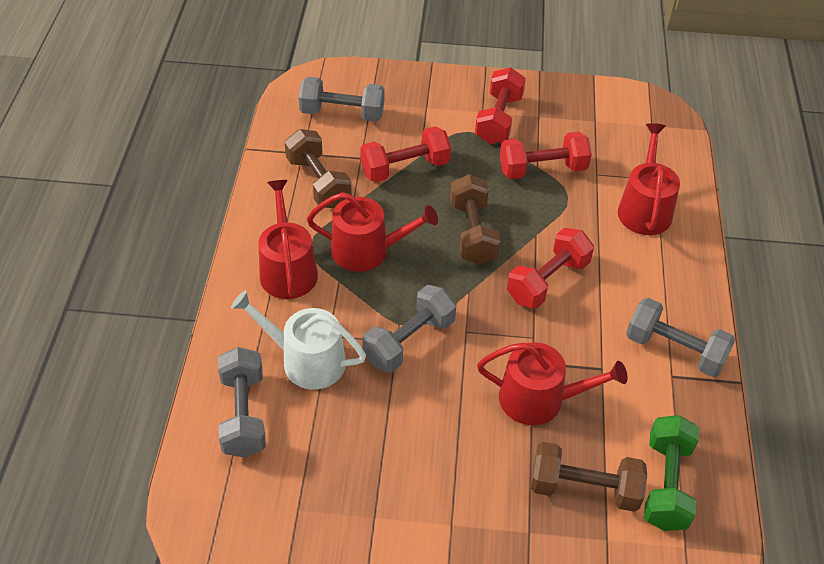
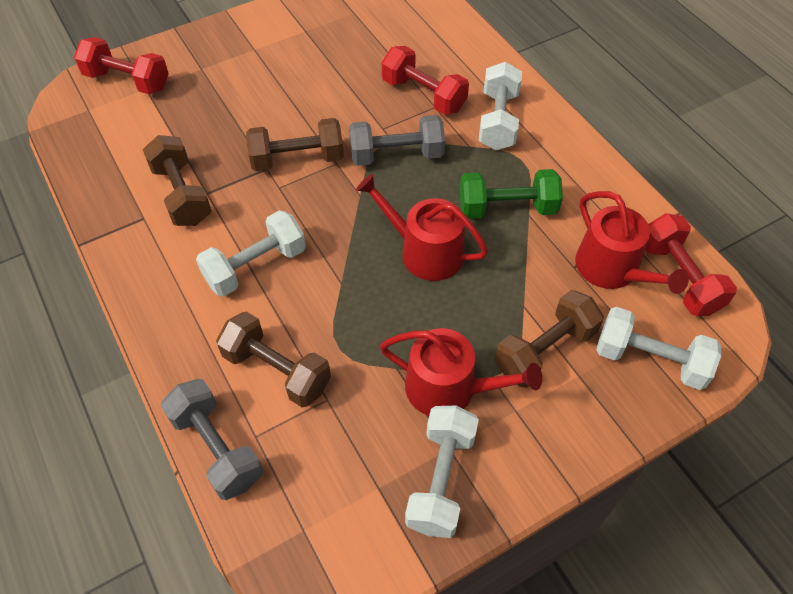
brown dumbbell: [285,129,352,208] [450,174,500,265] [531,442,647,512] = 3 -> [142,135,212,226] [216,311,331,407] [246,118,344,171] [495,290,604,388] = 4
grey dumbbell: [218,347,266,458] [299,77,384,122] [362,285,457,372] [626,298,735,377] = 4 -> [161,379,263,500] [349,115,445,166] = 2
red dumbbell: [360,126,451,182] [475,67,526,144] [500,132,592,179] [507,228,594,309] = 4 -> [74,37,169,94] [382,46,469,115] [646,213,737,316] = 3
red watering can: [259,180,318,299] [307,192,438,272] [477,342,628,425] [618,123,680,235] = 4 -> [356,174,488,281] [380,328,542,416] [575,191,689,294] = 3
white dumbbell: none = 0 -> [196,210,306,297] [405,406,479,538] [478,62,522,150] [596,307,721,390] = 4
white watering can: [231,290,366,390] = 1 -> none = 0

